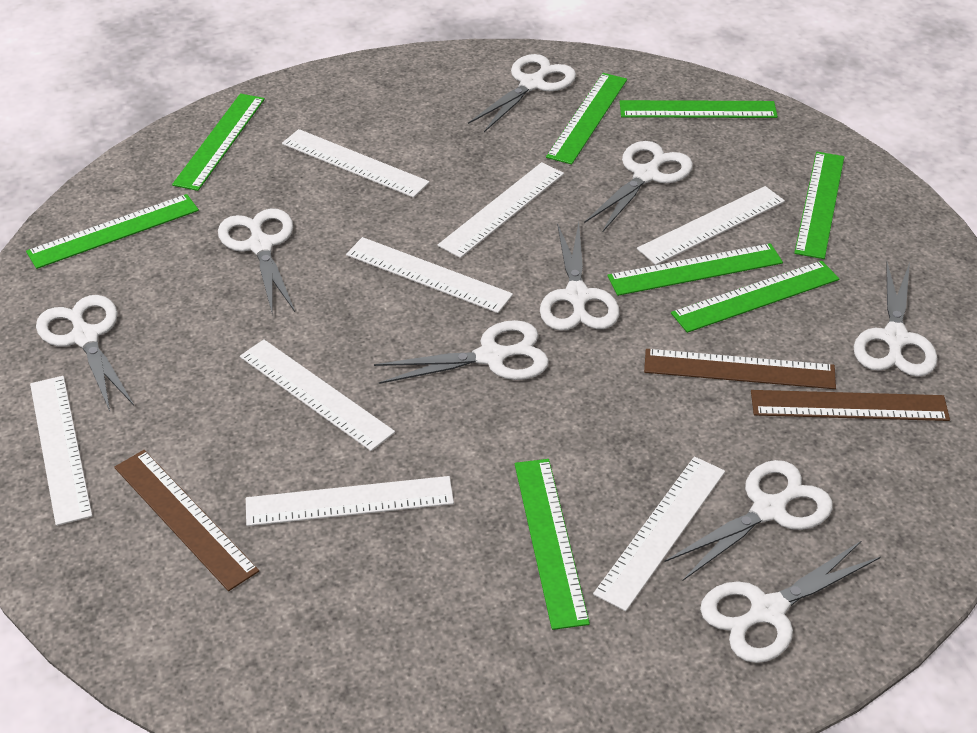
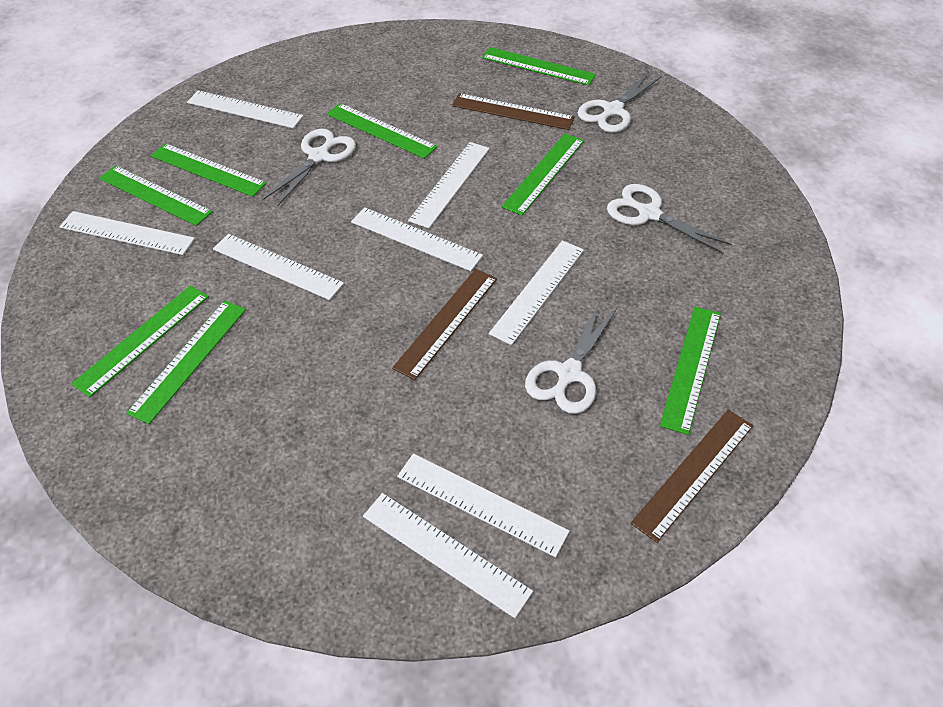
white scissors: [36,295,134,411] [218,208,295,316] [374,320,549,384] [468,54,576,132] [540,222,619,331] [584,141,693,233] [665,460,833,581] [700,541,880,663] [854,262,937,377] = 9 -> [263,129,356,206] [525,302,618,414] [578,72,662,133] [607,184,732,254] = 4

